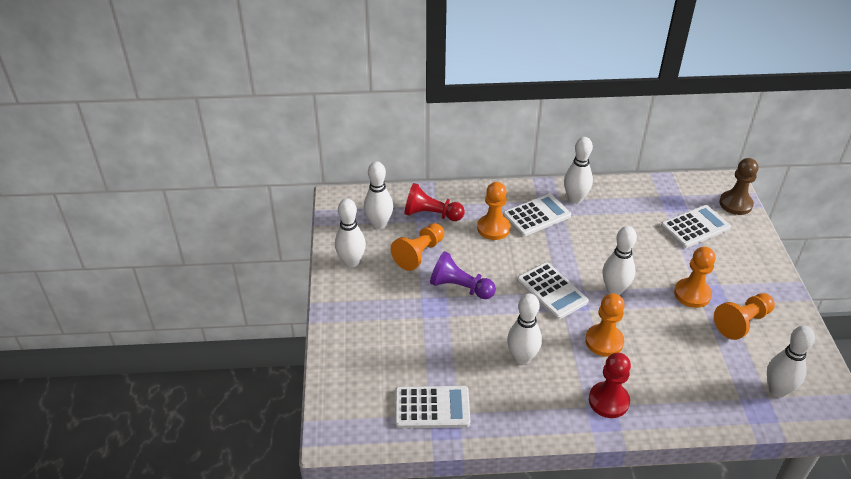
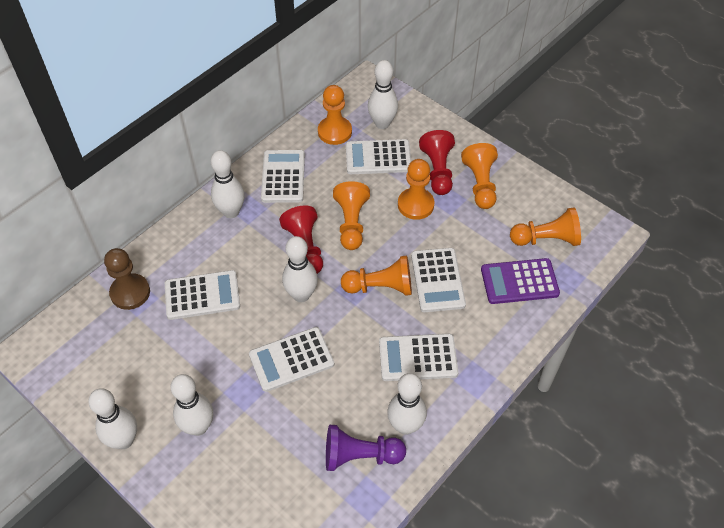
orange pawn: [391,223,444,271] [477,182,510,240] [585,293,625,357] [674,247,716,308] [714,293,775,340] = 5 -> [318,85,352,145] [333,181,370,250] [341,256,412,296] [398,159,435,220] [461,143,498,209] [510,207,581,246] = 6
purple calculator: none = 0 -> [481,258,560,304] = 1
white calculator: [395,386,470,428] [503,194,571,237] [517,262,589,320] [661,205,731,248] = 4 -> [165,270,240,320] [249,327,334,392] [261,150,305,203] [346,139,411,174] [379,334,458,381] [411,248,466,312] = 6

